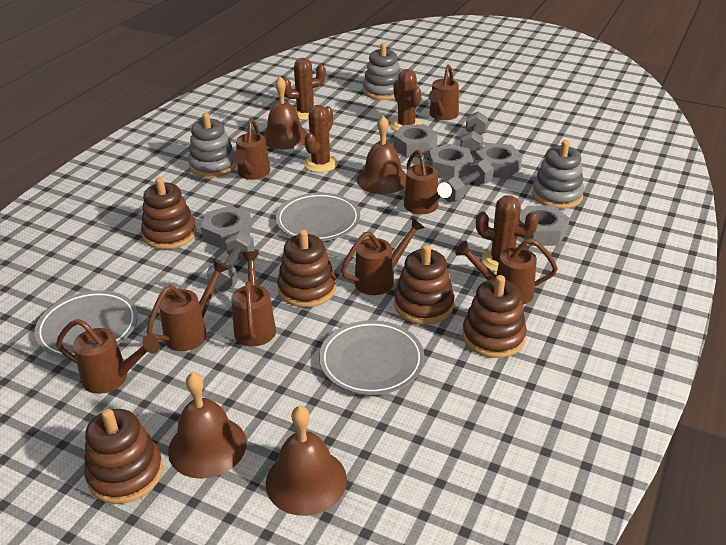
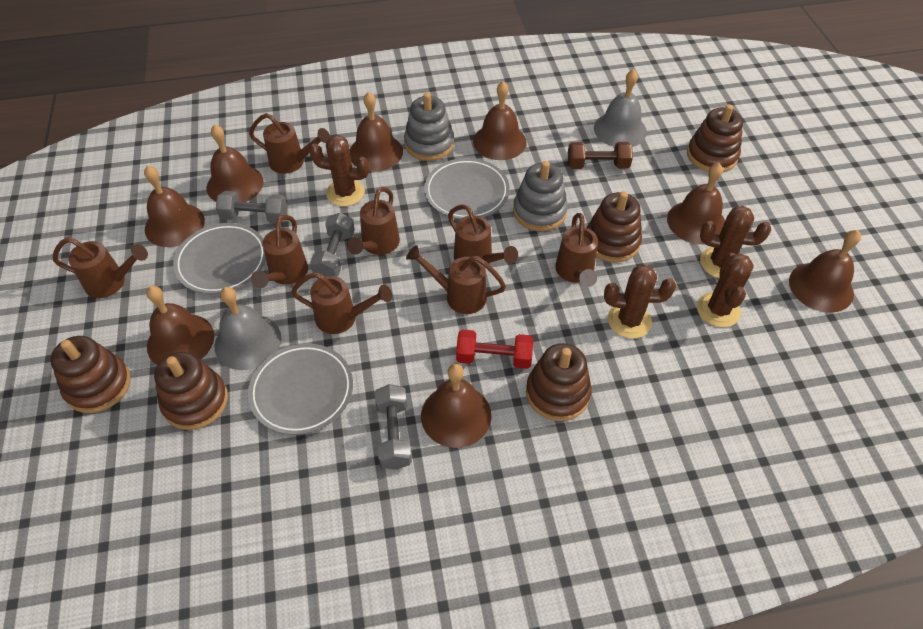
brown bell: [168,372,247,479] [262,77,307,149] [266,406,347,516] [357,116,406,194] = 4 -> [144,165,205,247] [146,286,214,365] [207,124,264,202] [350,92,403,171] [421,364,491,448] [473,81,527,160] [667,163,725,244] [789,230,861,313] = 8
brown dumbbell: none = 0 -> [568,142,633,169] = 1
grey bell: none = 0 -> [214,287,281,370] [594,69,647,147] = 2
grey nut: [201,206,252,249] [393,124,438,157] [429,143,473,178] [475,143,523,178] [519,205,570,246] = 5 -> none = 0
grey stacking toy: [188,113,236,178] [363,43,401,100] [532,140,584,209] = 3 -> [404,93,454,161] [513,161,568,231] = 2
red dumbbell: none = 0 -> [456,329,533,369] = 1

